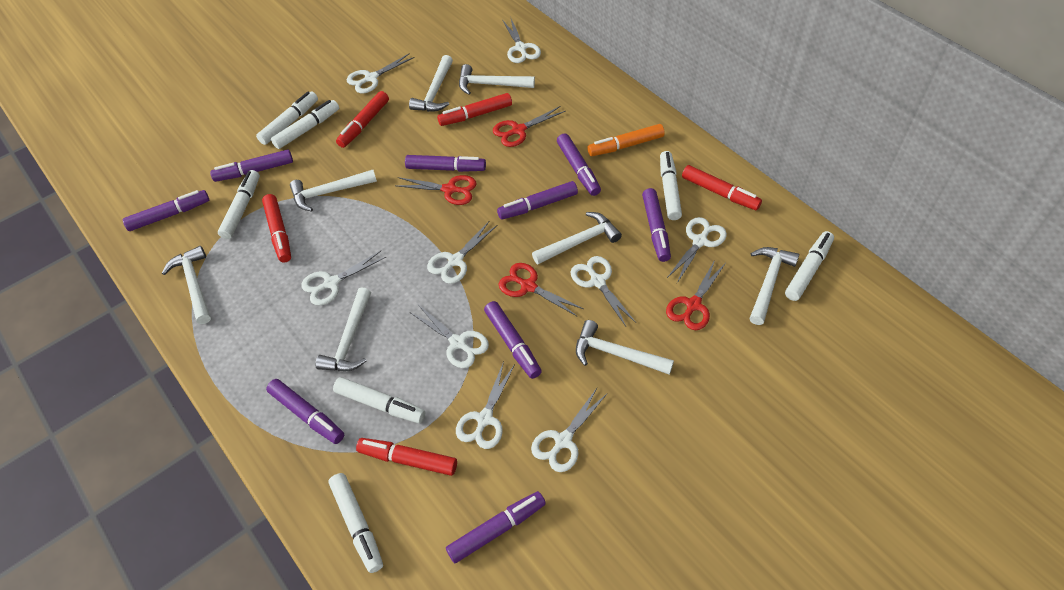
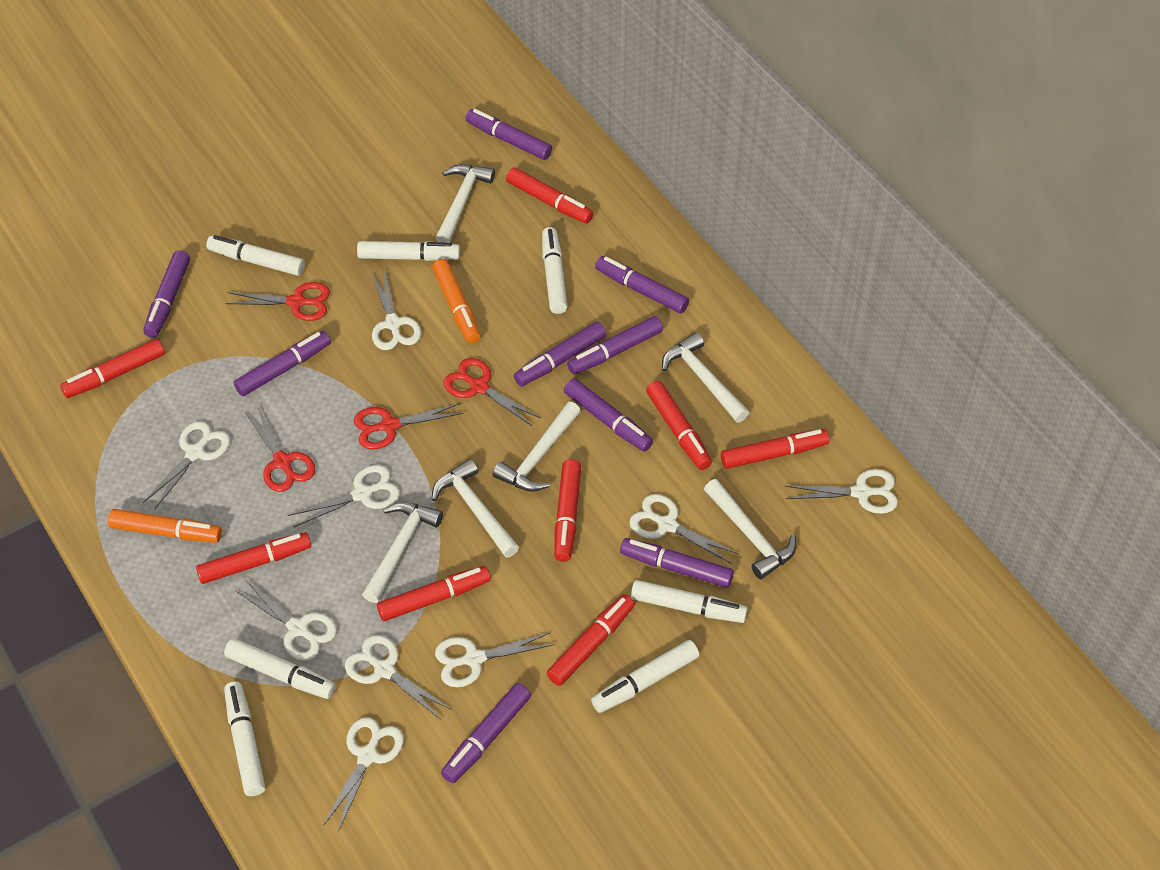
orange marker: [587,124,665,156] = 1 -> [108,509,222,542] [432,259,481,343] = 2
red marker: [262,194,291,263] [336,91,389,148] [356,438,457,476] [437,93,512,126] [682,165,762,210] = 5 -> [60,339,165,398] [196,532,311,584] [377,566,491,621] [506,167,594,224] [547,594,635,686] [554,459,581,562] [646,381,712,470] [721,429,829,469] = 8
white hammer: [162,246,211,324] [290,170,377,212] [315,287,371,371] [409,55,453,112] [459,64,535,95] [532,212,622,264] [576,320,674,375] [750,247,799,325] = 8 -> [362,502,443,603] [432,459,519,558] [436,164,495,242] [493,402,581,492] [662,332,749,423] [704,479,796,579] = 6

